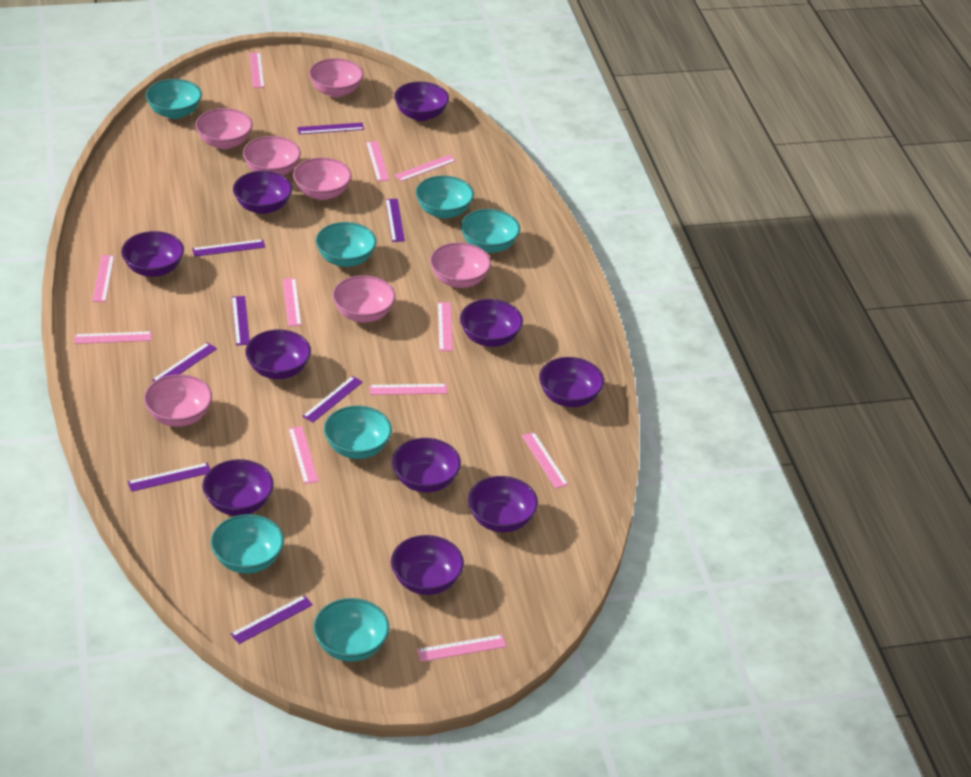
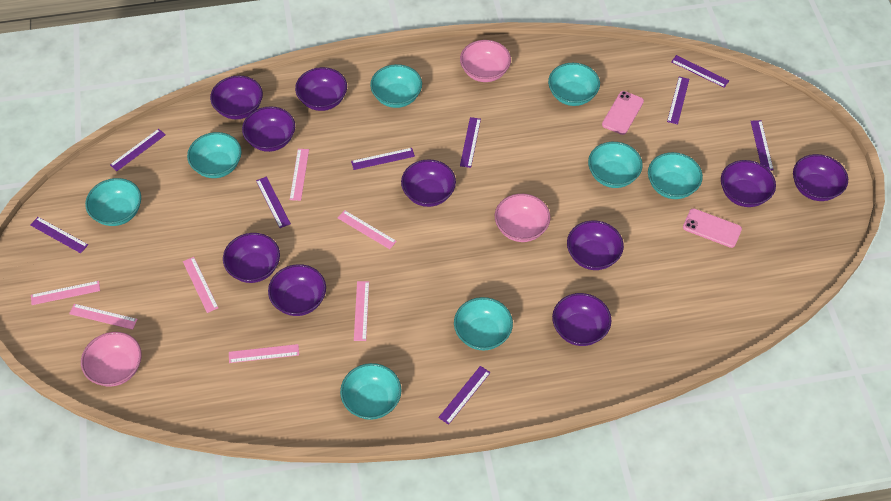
pink bowl: [144,374,212,427] [195,108,253,149] [243,136,301,175] [293,158,352,200] [309,58,363,97] [332,275,395,323] [430,242,491,288] = 7 -> [81,332,142,387] [460,40,511,82] [495,194,551,242] = 3
pink phone: none = 0 -> [602,91,644,135] [683,208,742,248] = 2
pink ruler: [74,331,152,344] [92,255,114,302] [249,52,265,88] [282,278,302,326] [288,426,319,484] [366,141,389,181] [369,384,447,395] [394,155,456,181] [417,635,507,662] [438,302,453,351] [522,432,569,489] = 11 -> [31,281,100,305] [69,304,138,330] [183,257,218,313] [229,344,299,363] [290,149,309,201] [338,210,397,249] [354,281,369,341] = 7
purple ruler: [127,463,210,492] [152,342,217,382] [192,239,265,257] [230,595,313,644] [232,296,250,345] [297,123,364,134] [302,376,363,423] [385,199,405,242] = 8 -> [30,217,88,253] [110,129,166,171] [256,176,291,228] [351,148,415,170] [438,366,491,425] [460,117,481,168] [667,77,689,124] [671,55,729,88] [751,120,773,170] = 9
turquoise bowl: [146,79,202,119] [211,514,284,574] [313,598,389,662] [316,222,377,267] [324,406,392,459] [415,176,474,218] [461,209,520,253] = 7 -> [85,178,141,226] [187,132,241,178] [340,363,402,420] [370,64,422,108] [454,297,513,351] [548,63,600,106] [588,142,643,188] [648,152,703,199] = 8

